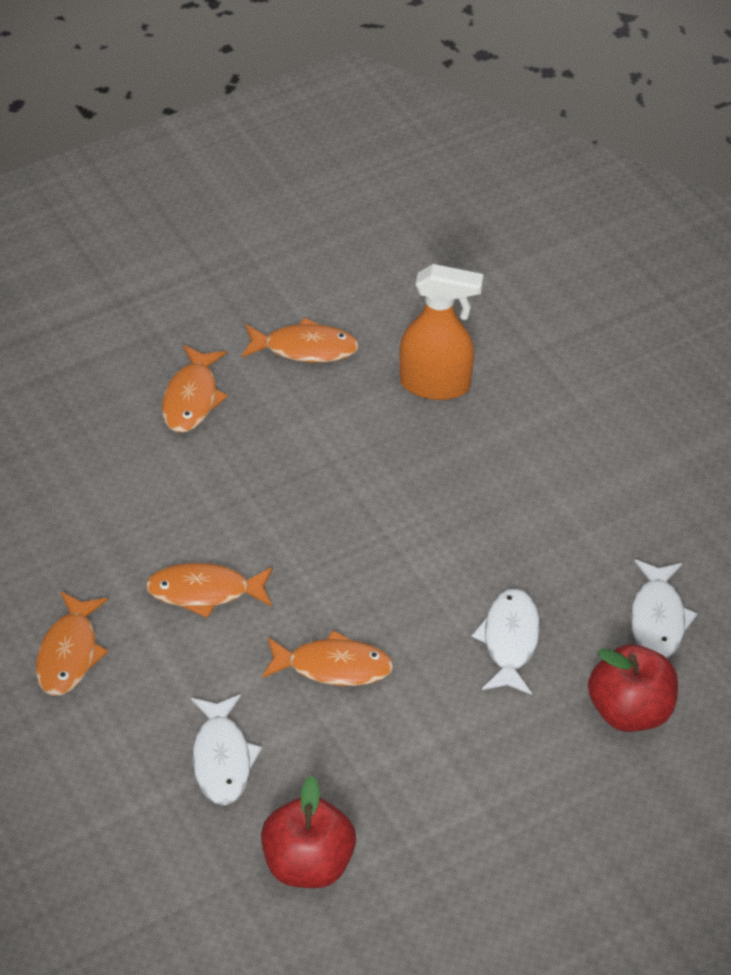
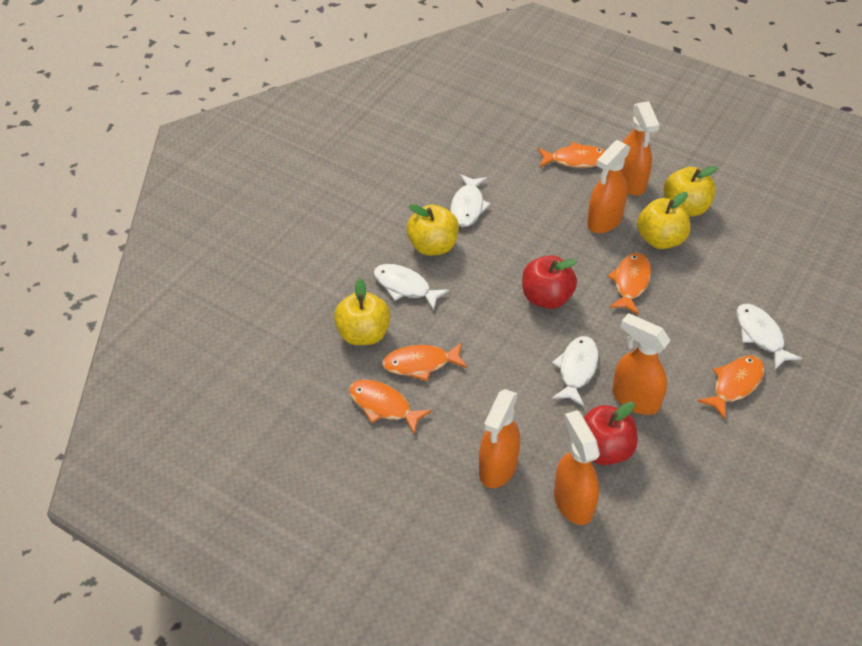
orange spray bottle: [399,264,483,400] = 1 -> [479,389,520,488] [554,410,600,525] [587,140,630,233] [612,313,671,415] [621,101,660,195] = 5
white fish: [191,694,262,805] [472,589,540,695] [630,559,698,658] = 3 -> [373,264,449,311] [450,174,491,227] [552,336,599,406] [736,304,802,370] = 4
yellow apple: none = 0 -> [334,278,391,345] [406,204,459,256] [637,192,690,249] [663,166,718,217] = 4

